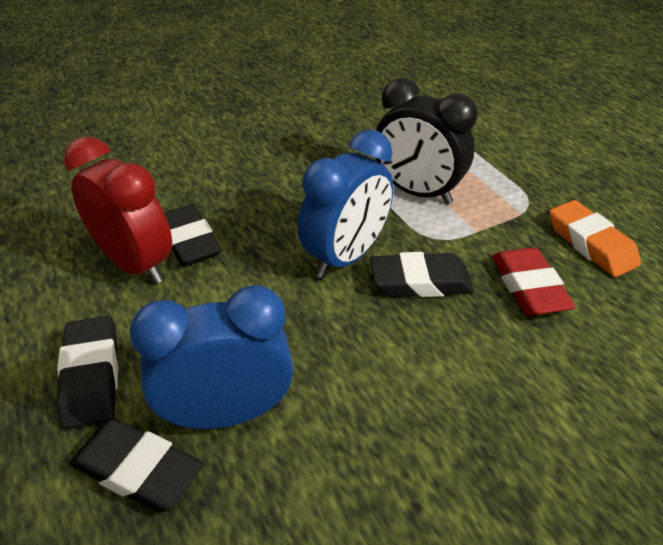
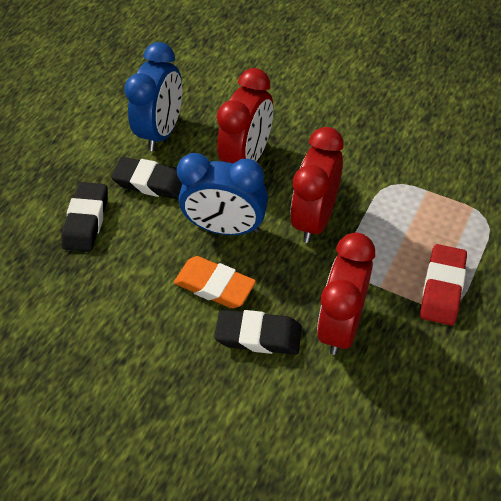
black clock: [376,78,478,204] = 1 -> none = 0
black eraser: [56,316,118,429] [70,418,203,512] [164,205,222,267] [370,252,474,297] = 4 -> [61,182,108,252] [111,157,182,200] [214,310,302,355] = 3
red clock: [64,137,172,284] = 1 -> [217,68,273,164] [290,127,343,243] [317,233,375,355] = 3

